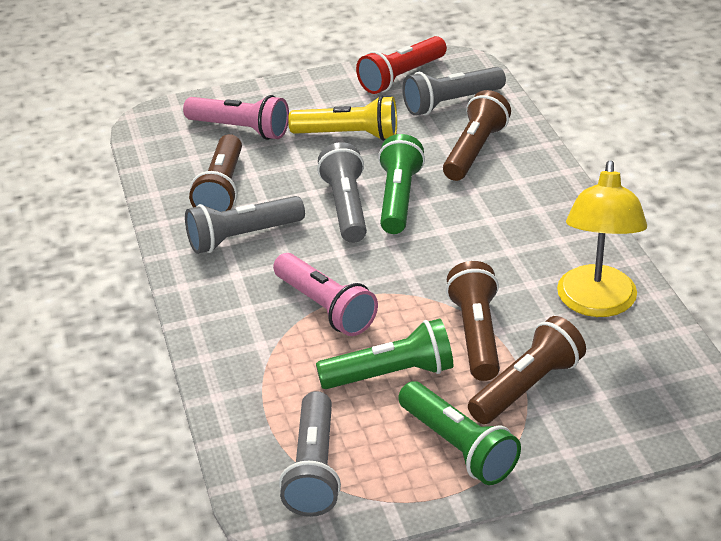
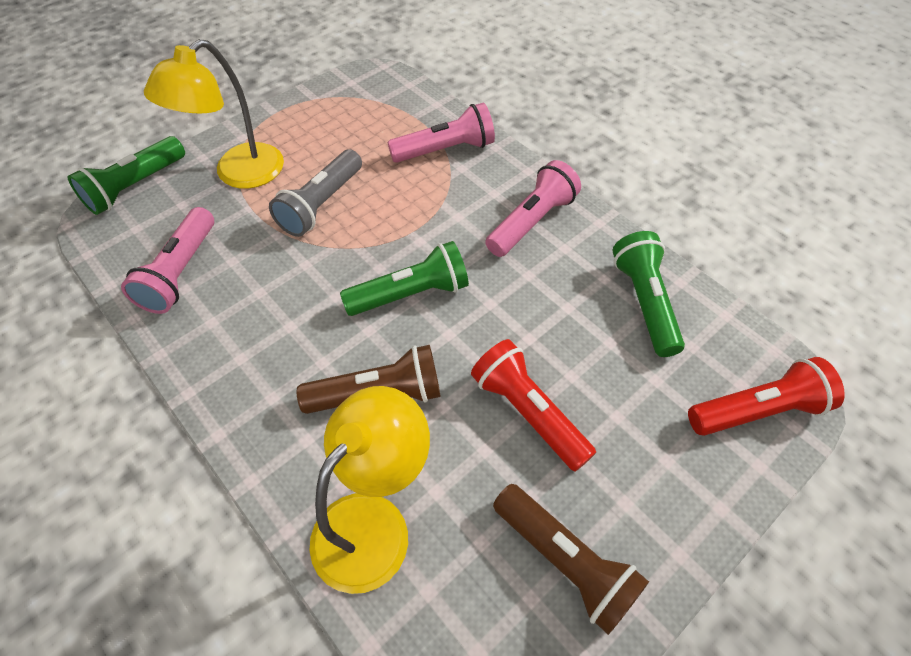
brown flashlight: [189,134,242,212] [443,90,511,181] [446,261,500,381] [468,316,586,424] = 4 -> [297,345,441,414] [493,484,649,635] = 2
grey flashlight: [185,196,305,254] [279,391,341,517] [317,142,367,243] [402,67,506,116] = 4 -> [269,149,362,237] = 1
pink flashlight: [183,95,289,140] [273,253,378,336] = 2 -> [121,207,214,314] [388,103,495,163] [485,160,581,257] = 3
red flashlight: [356,36,447,94] = 1 -> [471,339,596,472] [688,357,845,436] = 2
yellow flashlight: [288,95,397,141] = 1 -> none = 0
yellow lamp: [557,160,647,317] = 1 -> [144,39,284,189] [310,386,430,594] = 2

